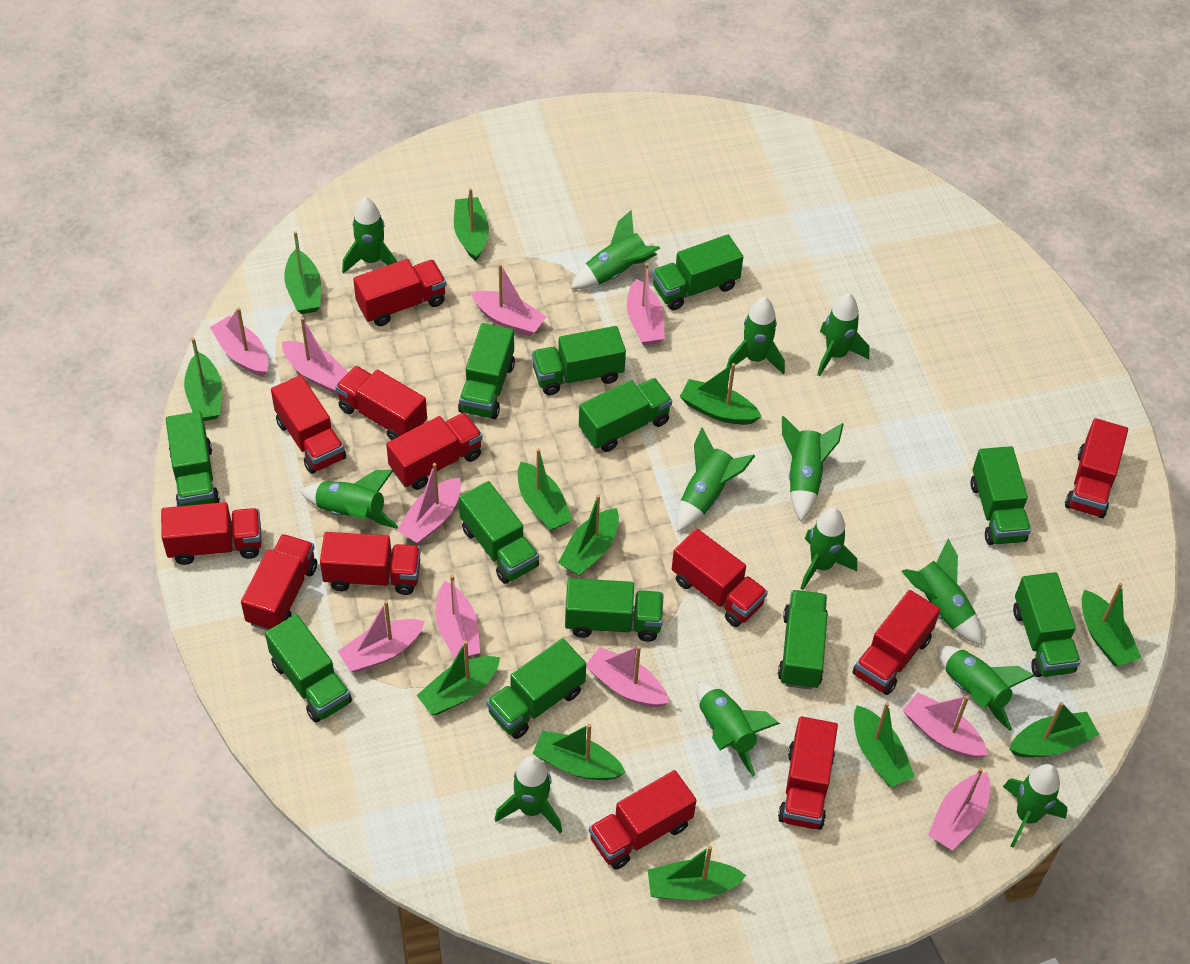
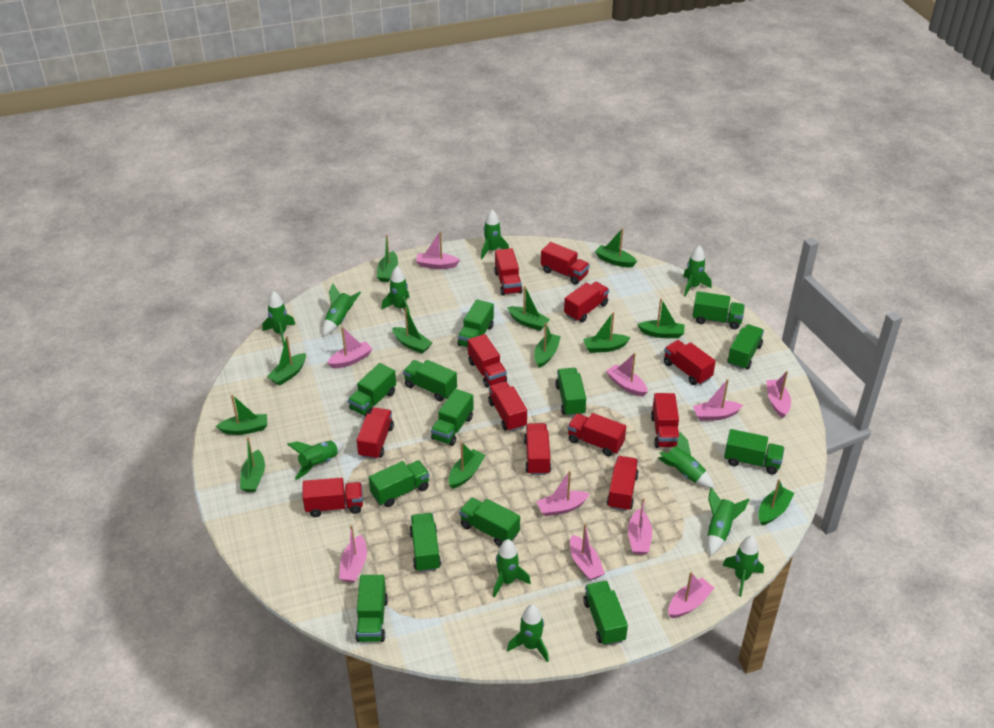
green rocket: [300,470,399,529] [342,197,397,274] [495,756,562,833] [570,210,660,289] [676,427,755,532] [696,683,780,777] [726,297,785,374] [782,416,844,521] [800,508,857,590] [817,293,869,376] [901,539,982,645] [937,645,1035,731] [1003,764,1067,848] = 13 -> [262,291,296,346] [287,441,344,480] [323,283,361,336] [382,266,410,314] [481,210,509,259] [493,539,531,598] [507,604,549,662] [658,432,714,488] [683,245,711,296] [707,487,749,555] [722,536,764,597] = 11
green truck: [166,411,220,507] [265,614,352,723] [458,323,515,419] [459,481,539,584] [486,638,586,739] [532,326,626,395] [565,578,664,642] [579,378,672,452] [652,234,743,310] [778,590,828,690] [971,446,1031,545] [1013,572,1081,677] = 12 -> [348,363,396,417] [355,575,388,642] [369,460,429,507] [403,360,457,401] [409,513,441,572] [431,389,474,446] [458,299,494,348] [459,497,520,547] [555,368,586,417] [583,581,628,646] [692,291,745,329] [724,429,784,474] [727,324,764,370] = 13

